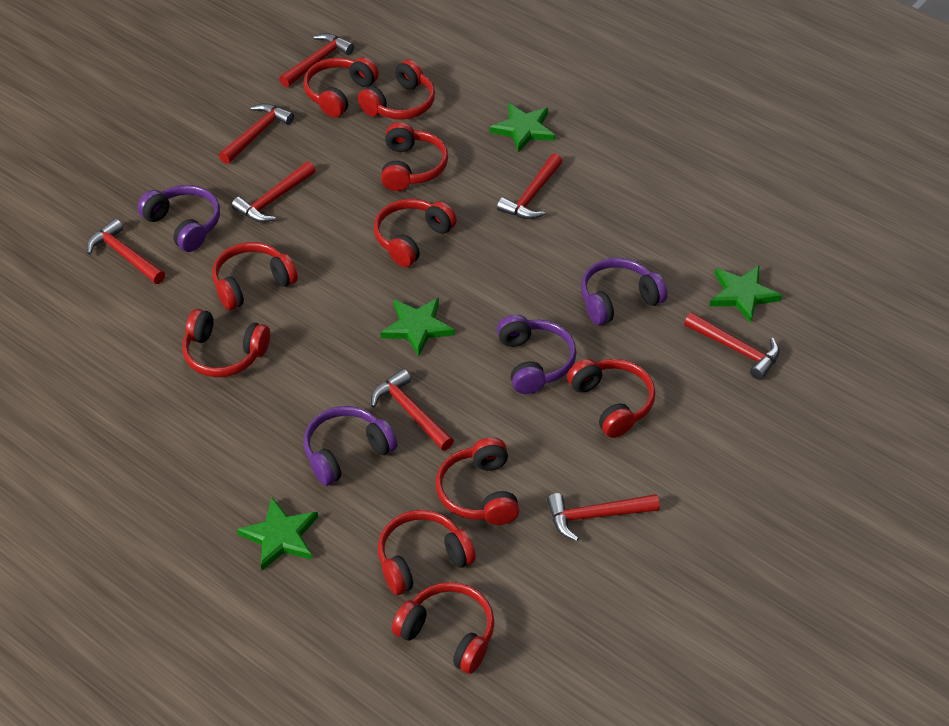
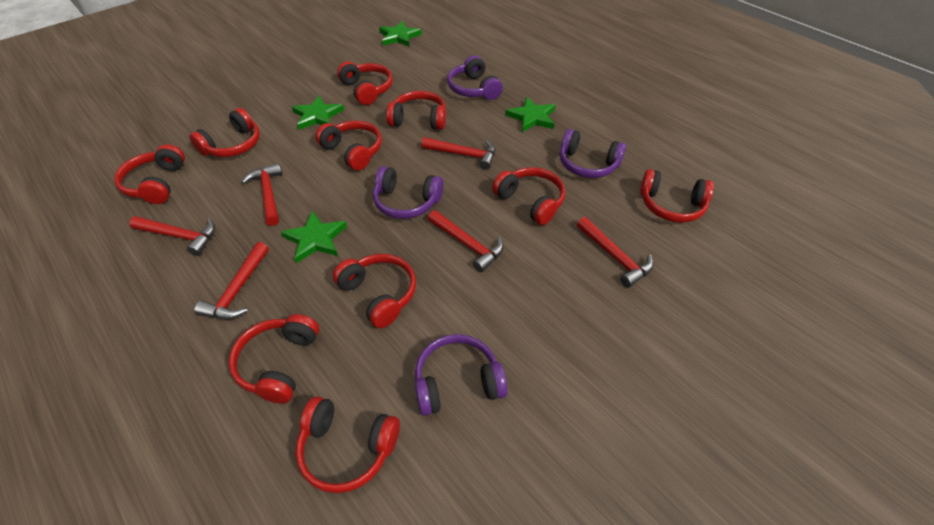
red hammer: [87,218,165,284] [219,103,294,164] [232,161,316,223] [279,33,354,87] [371,369,454,451] [497,154,563,219] [547,493,660,541] [684,312,780,380] = 8 -> [129,216,215,256] [194,242,269,319] [241,163,282,226] [422,137,495,170] [428,210,504,272] [577,217,654,288] = 6

